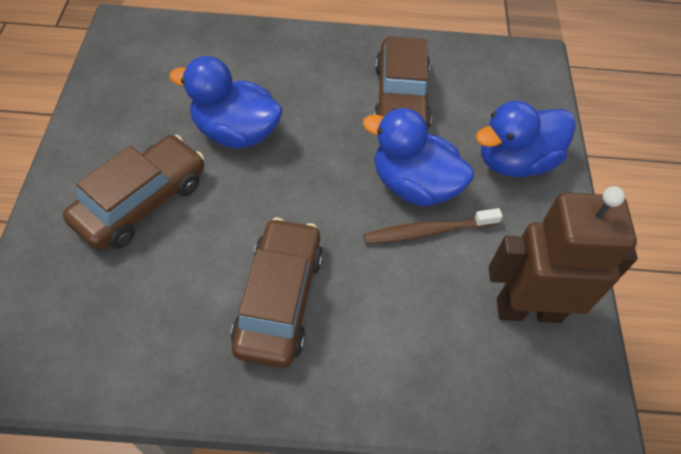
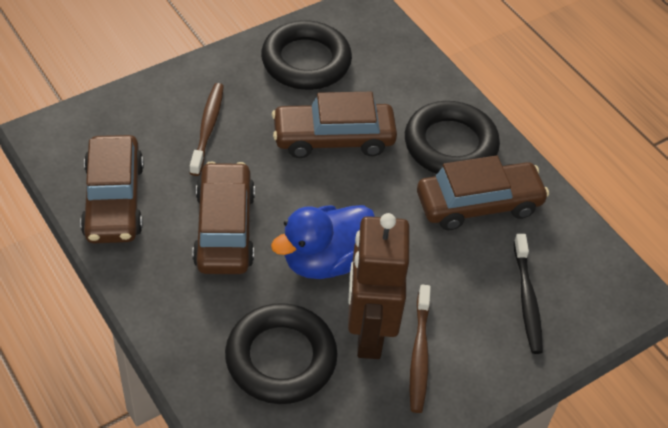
black ring: none = 0 -> [225,303,338,404] [261,20,352,90] [405,101,500,174] = 3
black toothbrush: none = 0 -> [514,234,543,354] = 1
blue duck: [169,56,283,148] [363,108,474,207] [476,101,576,177] = 3 -> [271,205,375,279] = 1
brown car: [63,135,204,250] [231,218,323,368] [373,36,432,129] = 3 -> [80,135,144,243] [192,161,255,274] [272,92,397,158] [417,155,549,230] = 4
brown toothbrush: [364,208,502,244] = 1 -> [190,83,224,176] [409,285,431,413] = 2

